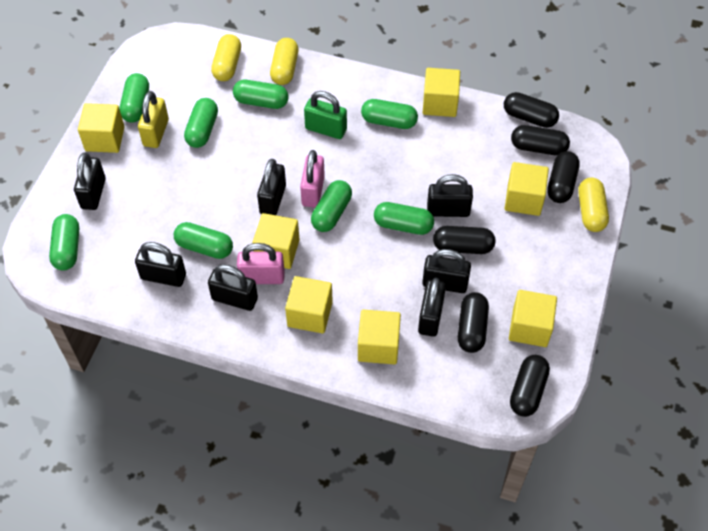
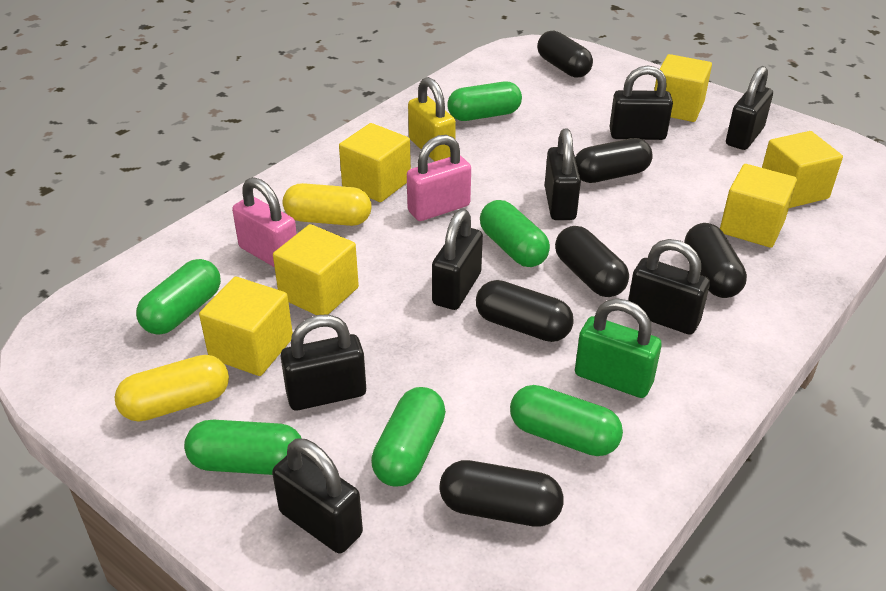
green capsule: [49,214,79,270] [119,73,149,123] [174,222,233,259] [184,98,218,148] [233,80,289,109] [311,180,352,232] [361,99,418,129] [374,202,434,235] = 8 -> [136,259,221,335] [184,420,302,475] [371,387,446,487] [447,82,522,121] [480,200,550,267] [510,385,623,456] = 6
yellow capsule: [211,34,241,81] [270,38,298,85] [578,177,609,232] = 3 -> [115,355,229,422] [283,183,371,226] = 2
yellow cube: [78,103,124,153] [252,213,299,269] [285,276,333,334] [358,310,401,364] [423,68,460,117] [505,162,549,216] [509,290,557,347] = 7 -> [199,277,293,376] [273,224,359,315] [339,123,411,202] [654,54,712,122] [720,164,797,248] [762,131,843,208] = 6

